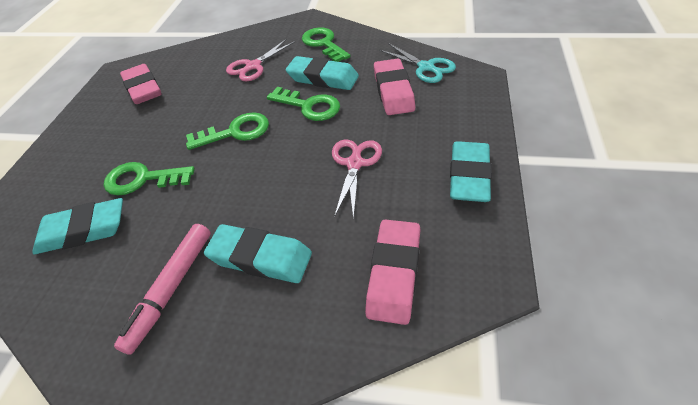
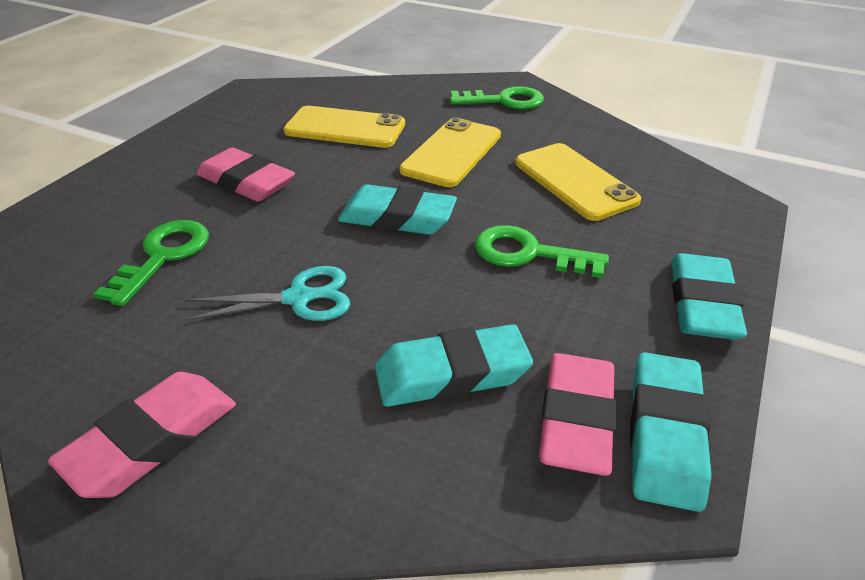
green key: [104,162,195,195] [186,112,269,150] [267,87,340,121] [302,27,350,62] = 4 -> [94,220,209,306] [450,86,544,110] [475,225,609,278] = 3
pink marker: [114,224,211,355] = 1 -> none = 0
pink scissors: [226,39,295,81] [332,139,382,219] = 2 -> none = 0
yellow phone: none = 0 -> [283,106,405,148] [399,118,501,187] [515,143,641,221] = 3

